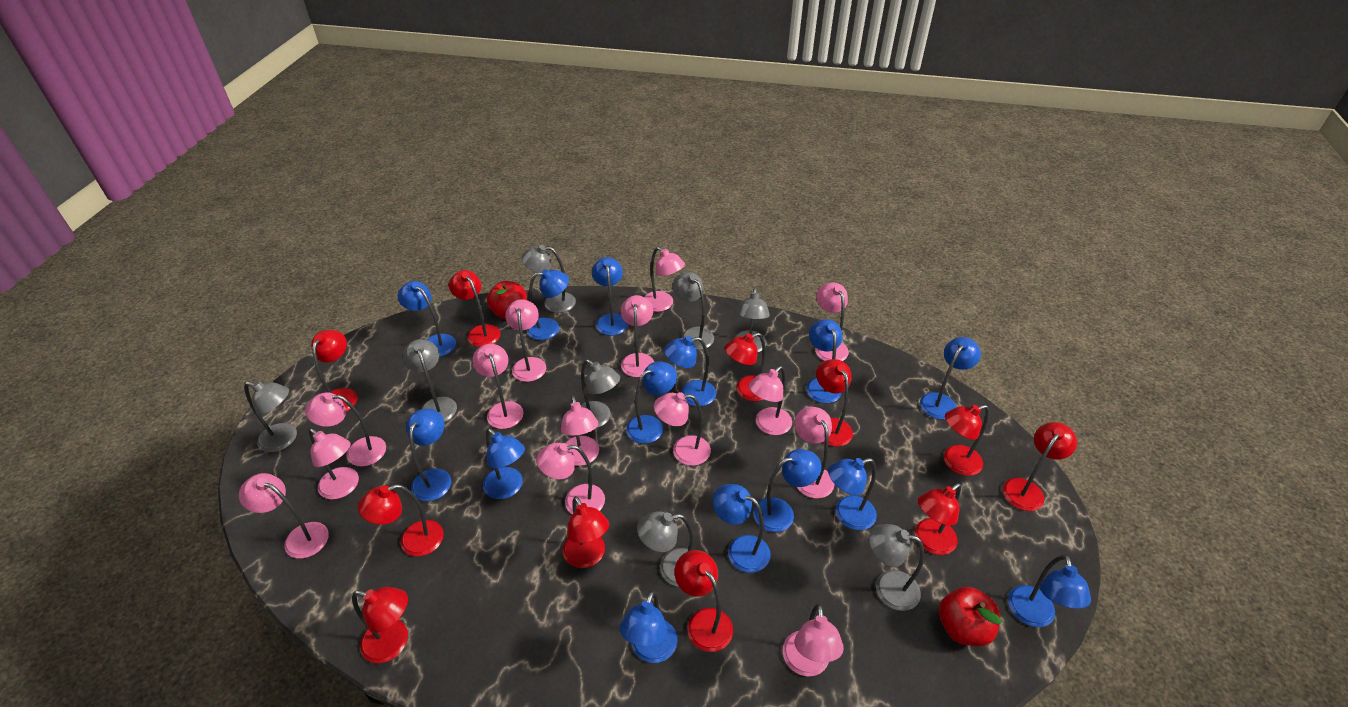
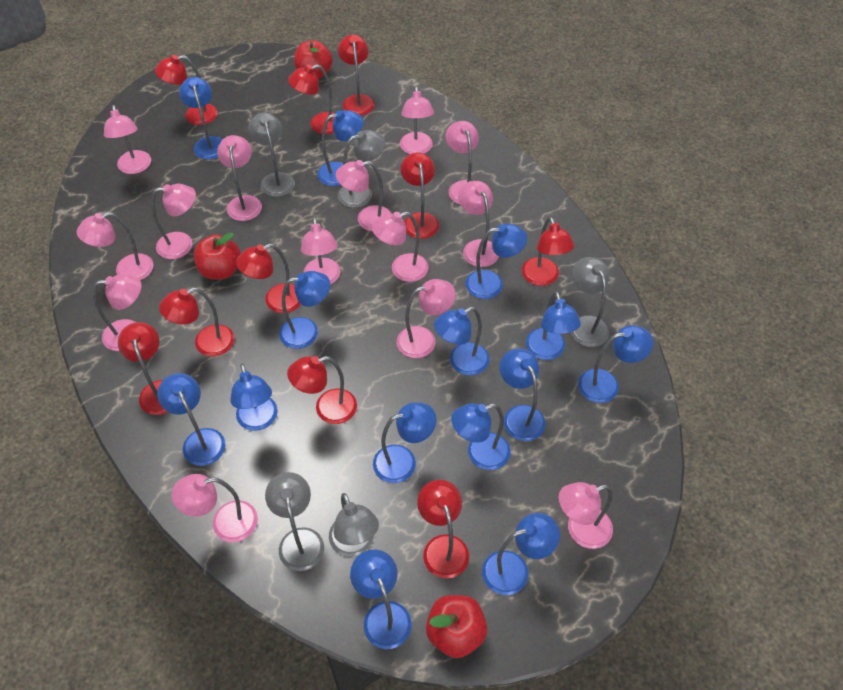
grey lamp: [244,381,297,452] [403,339,457,422] [522,245,576,313] [581,359,620,428] [637,511,694,587] [672,272,714,350] [734,287,770,353] [869,524,924,611] = 8 -> [248,113,295,197] [265,472,324,571] [329,493,379,557] [338,130,385,208] [571,257,609,347] = 5
red apple: [487,281,527,319] [939,587,1001,646] = 2 -> [194,232,241,279] [294,40,333,79] [426,595,487,658] = 3
red lamp: [311,330,358,412] [352,587,408,663] [358,484,444,556] [449,270,501,347] [563,496,609,568] [675,550,733,652] [725,333,766,401] [816,359,853,447] [915,483,961,555] [944,405,989,476] [1003,422,1077,511] = 11 -> [118,322,168,415] [155,55,217,125] [159,288,234,357] [236,244,301,313] [287,356,357,424] [288,64,335,134] [338,35,375,116] [401,153,439,239] [417,480,469,579] [522,217,574,286] = 10

